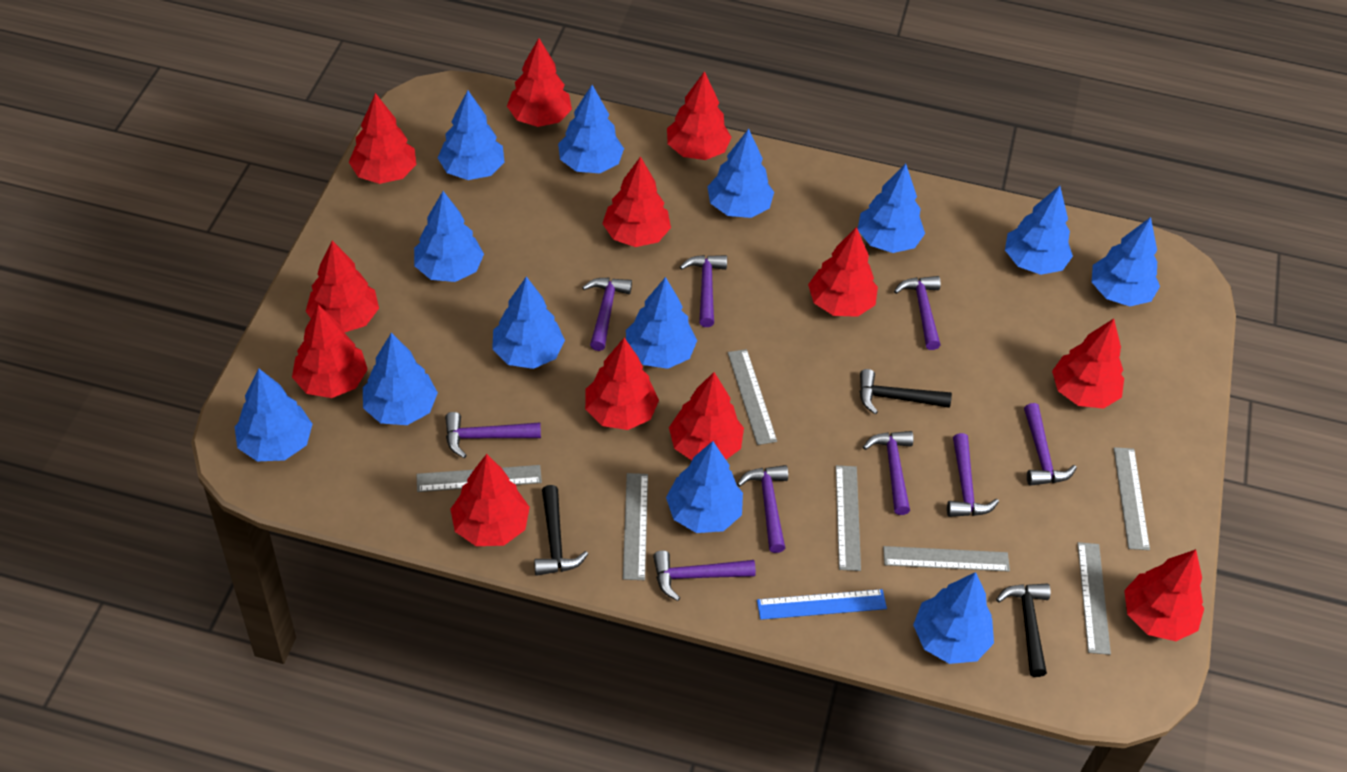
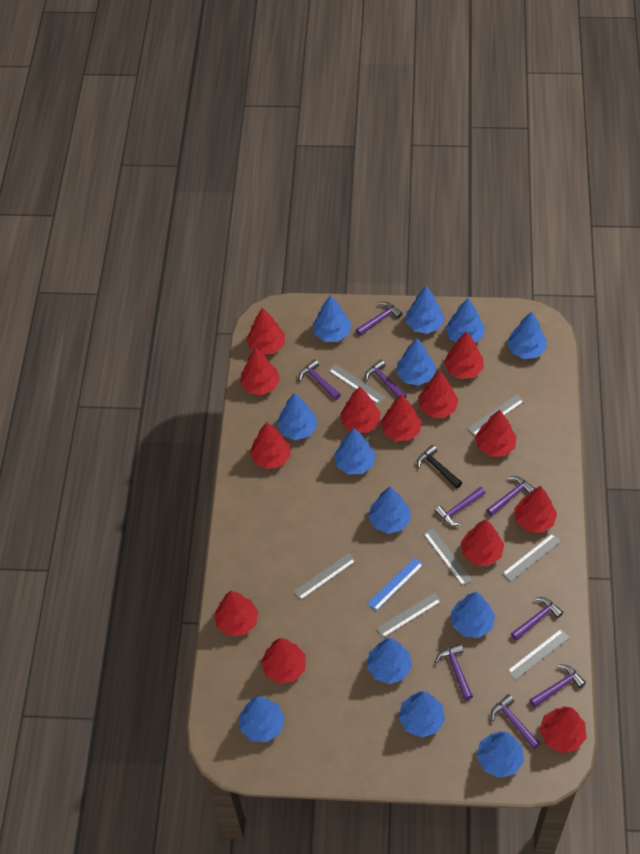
black hammer: [534,485,588,576] [860,369,952,414] [996,584,1051,677] = 3 -> [417,445,462,489] = 1
red tree: [292,305,368,398] [306,241,379,333] [349,93,416,184] [450,454,530,546] [507,38,572,127] [585,338,659,430] [602,156,671,247] [667,71,732,160] [669,372,744,460] [808,227,878,317] [1052,319,1124,409] [1124,549,1204,641] = 12 -> [214,591,258,636] [240,348,280,395] [246,308,285,355] [250,422,291,469] [261,638,306,684] [340,386,381,433] [381,394,421,441] [418,371,459,418] [444,332,484,379] [461,519,504,566] [475,410,517,456] [514,486,557,533] [539,706,587,753] = 13

